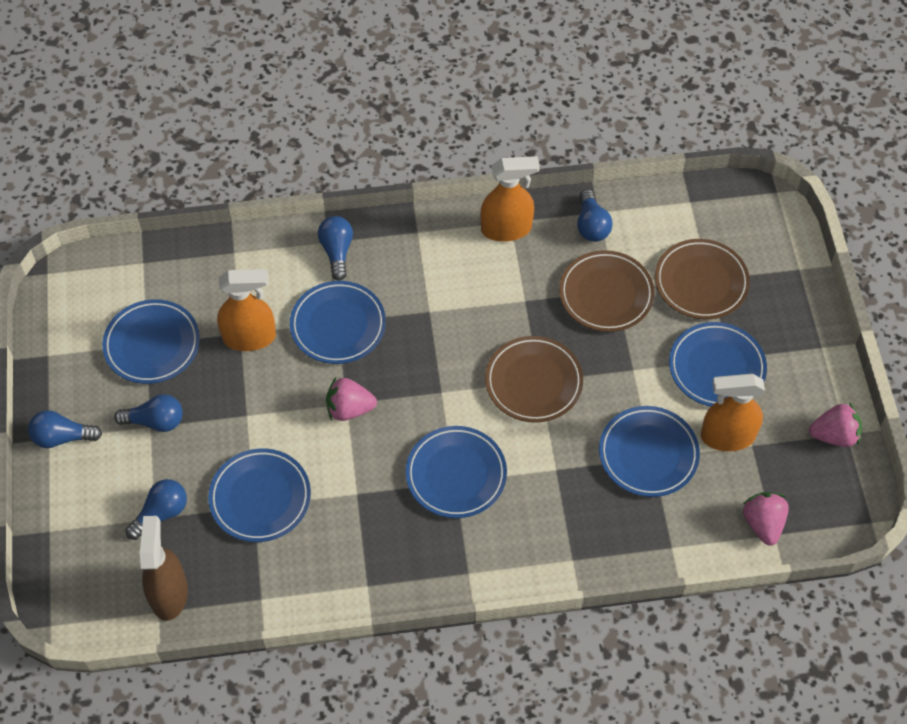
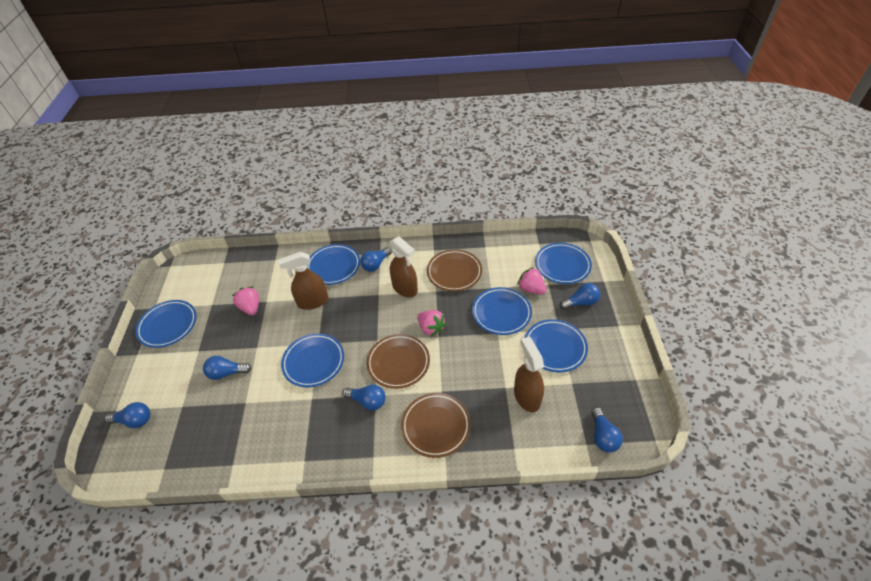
blue light bulb: [28,410,102,448] [114,394,183,432] [125,479,187,540] [318,216,353,281] [577,189,613,242] = 5 -> [105,402,150,428] [203,356,252,380] [342,385,386,411] [360,247,392,272] [560,283,600,310] [591,407,623,452] = 6
brown spray bottle: [140,516,188,621] = 1 -> [278,252,328,310] [390,236,418,297] [514,337,544,413] = 3
orange spray bottle: [217,269,276,351] [481,156,540,242] [701,374,765,451] = 3 -> none = 0

